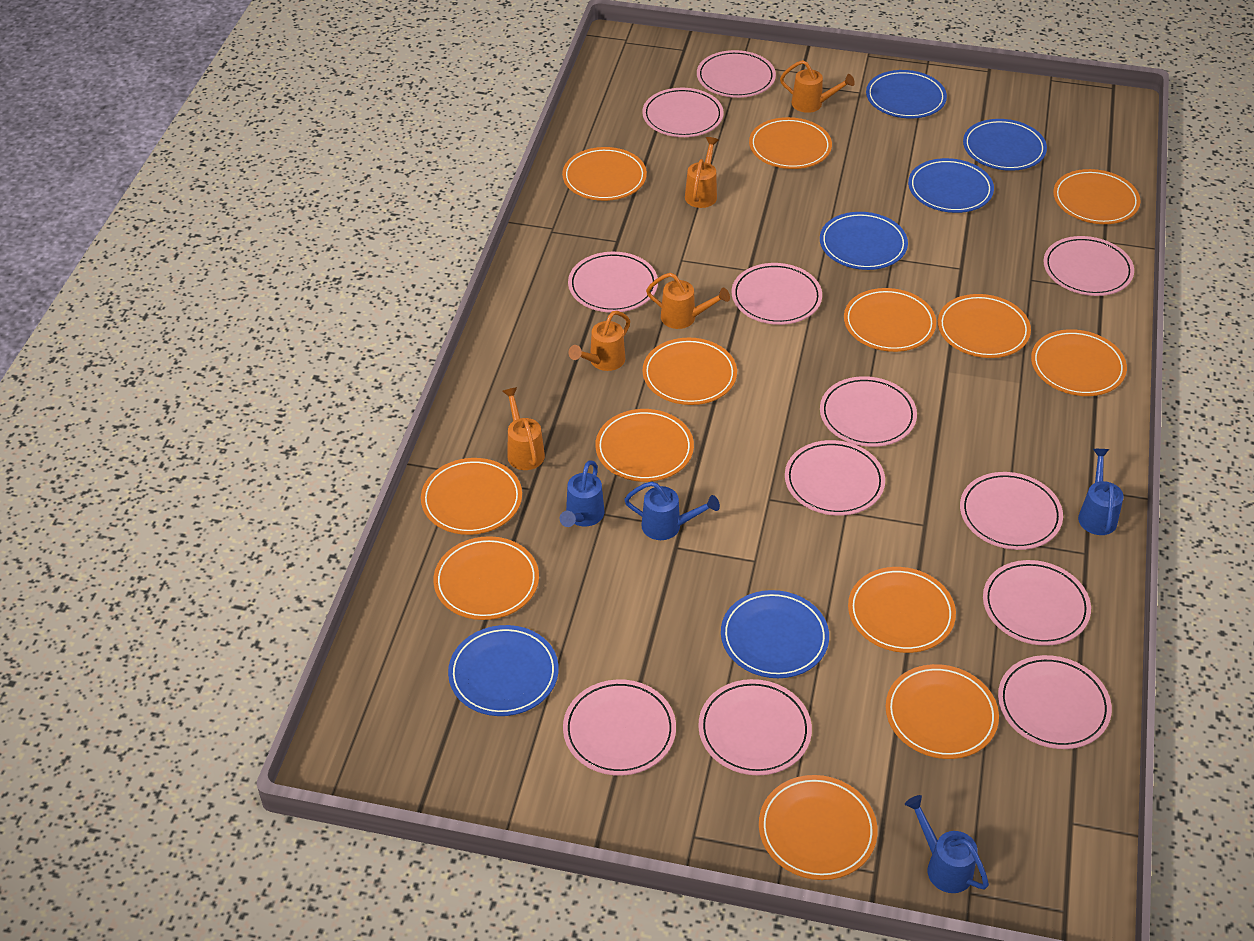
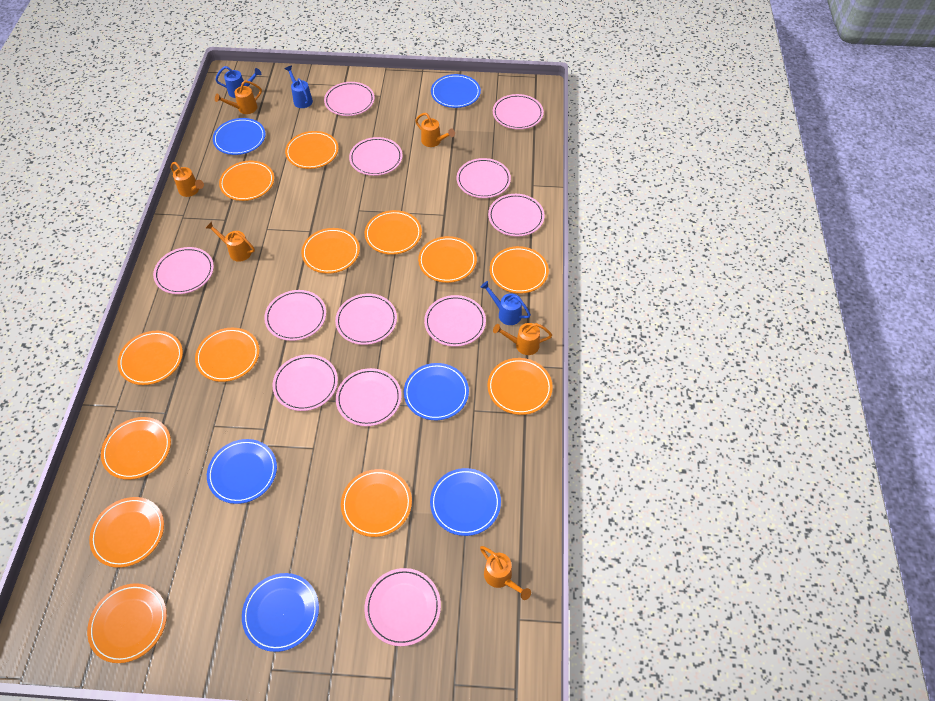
blue watering can: [560,461,604,527] [624,482,720,540] [905,795,989,893] [1078,449,1124,535] = 4 -> [215,66,261,98] [285,66,313,108] [480,281,531,325] = 3
orange watering can: [502,387,545,470] [569,311,630,371] [646,273,730,329] [685,137,719,208] [780,60,855,113] = 5 -> [171,162,204,197] [206,221,255,262] [215,80,262,114] [415,113,455,147] [480,546,531,600] [493,323,552,355] = 6

